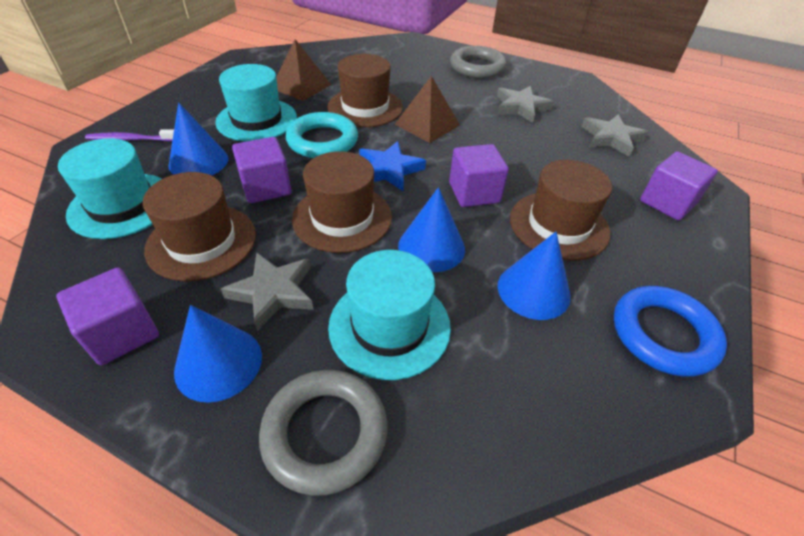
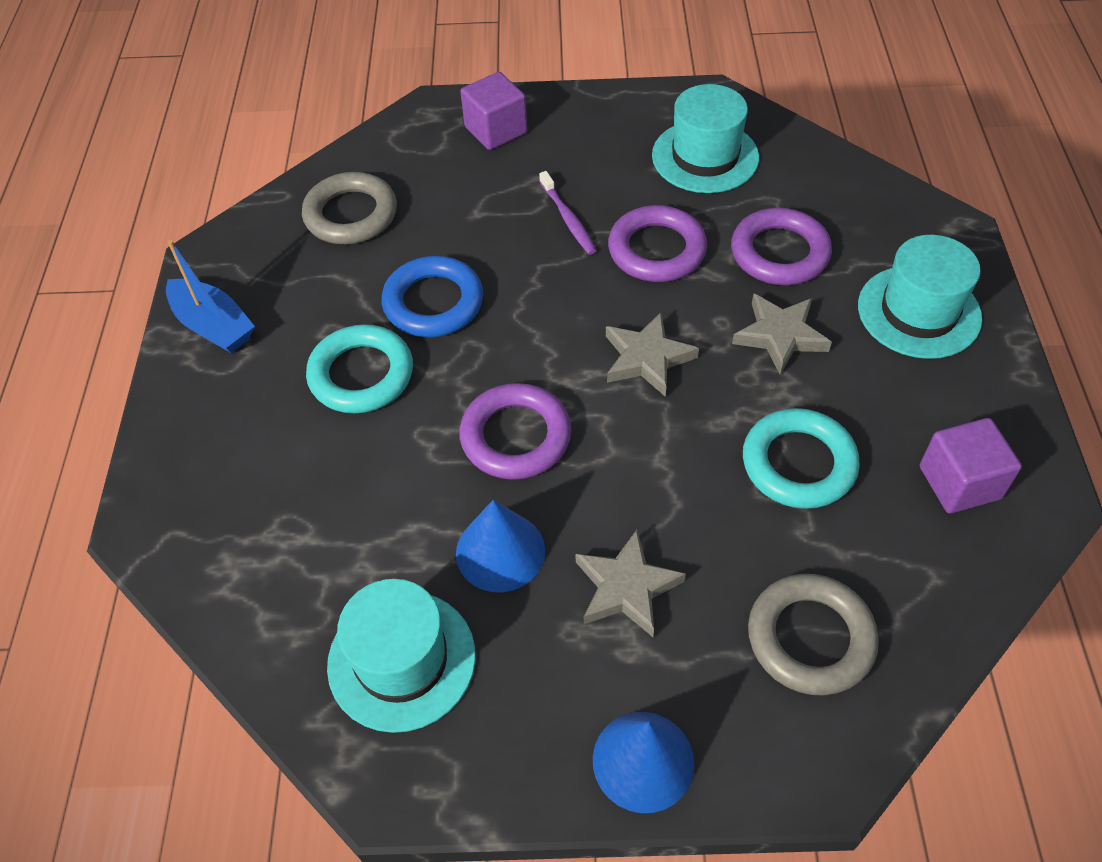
blue boat: none = 0 -> [166,240,255,353] = 1
blue cone: [169,102,228,175] [174,305,262,403] [398,187,465,272] [498,232,571,320] = 4 -> [456,500,545,592] [593,712,694,813] = 2
blue star: [359,141,426,191] = 1 -> none = 0
brown hat: [143,172,256,281] [292,151,392,253] [327,54,403,127] [510,160,612,261] = 4 -> none = 0
brown pyramid: [276,39,331,101] [395,76,460,143] = 2 -> none = 0
purple cube: [56,267,159,365] [232,137,291,203] [449,144,509,207] [640,151,718,220] = 4 -> [460,72,527,150] [920,418,1022,513] = 2
purple ring: none = 0 -> [459,383,571,480] [608,205,707,282] [731,208,832,285] = 3
turquoise ring: [286,112,358,158] = 1 -> [306,324,413,413] [743,408,860,509] = 2

